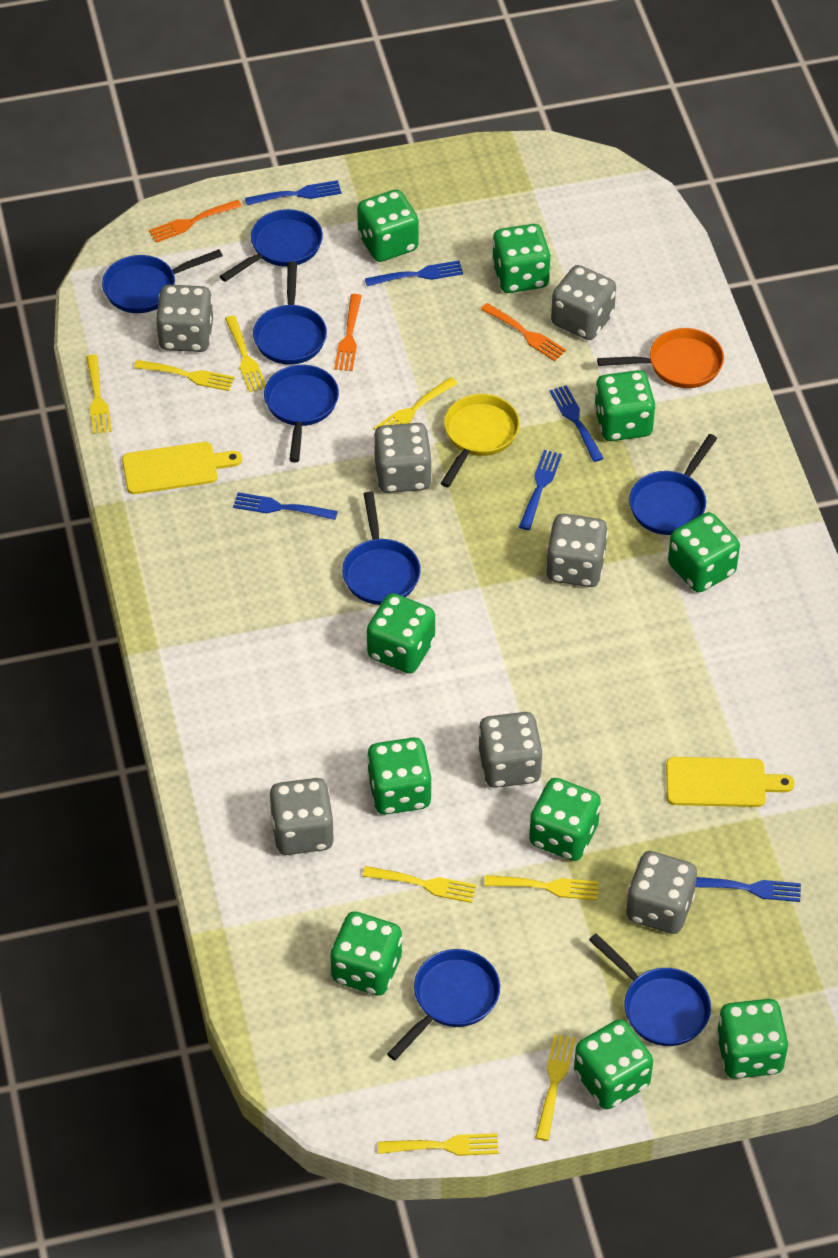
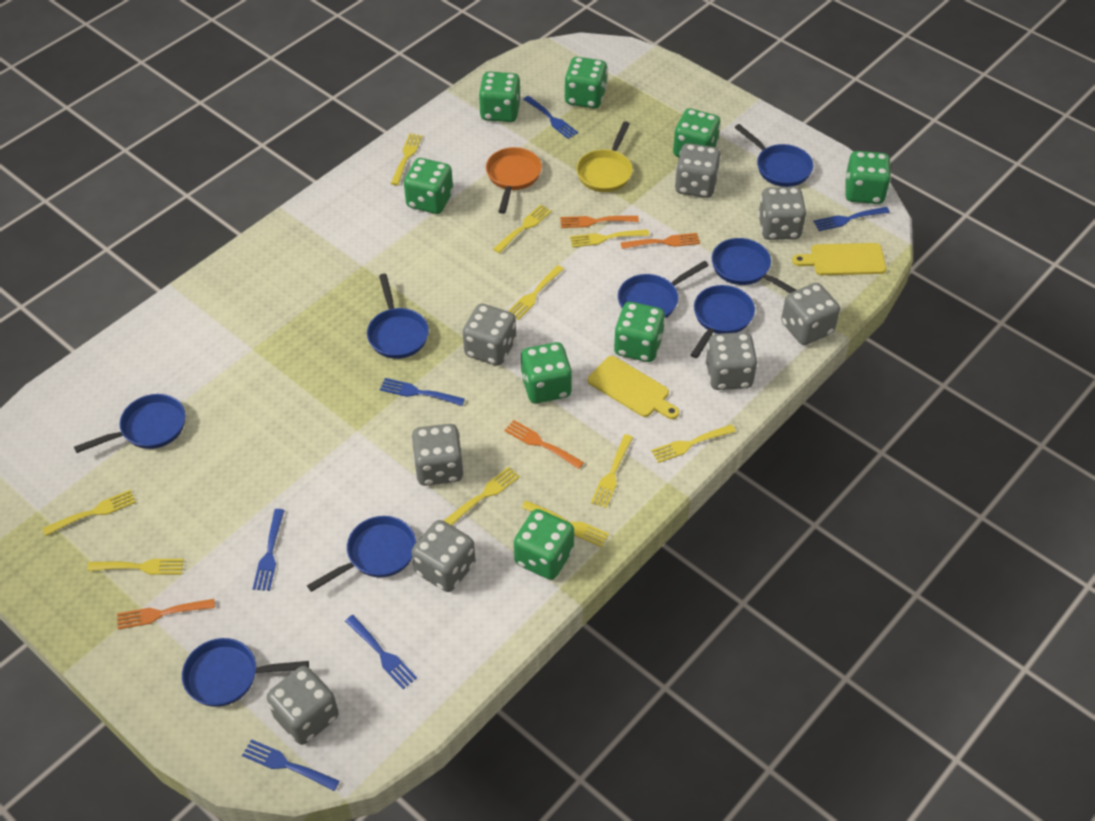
green dice: [330,912,402,996] [357,190,419,262] [367,593,435,673] [367,737,432,815] [492,224,550,293] [529,778,601,861] [574,1019,653,1109] [594,370,656,441] [668,512,740,592] [716,999,788,1079] = 10 -> [404,158,453,214] [479,71,521,122] [514,509,574,580] [521,342,572,403] [564,57,608,108] [614,302,665,362] [673,108,721,157] [845,151,891,204] = 8
grey dice: [155,285,213,352] [270,778,334,855] [373,423,432,493] [478,712,543,788] [546,514,608,587] [551,265,616,340] [626,851,697,934] = 7 -> [267,666,339,745] [411,424,464,486] [412,520,475,592] [463,304,516,366] [675,143,721,198] [706,332,758,390] [758,187,806,240] [781,283,840,345] = 8
orange fork: [149,200,242,243] [334,294,362,371] [481,303,566,361] = 3 -> [117,599,215,629] [504,420,584,469] [560,216,639,228] [621,233,700,249] = 4
yellow fork: [86,354,112,434] [134,360,235,391] [225,316,266,392] [362,866,476,903] [374,377,458,431] [378,1133,499,1156] [484,875,598,900] [535,1034,575,1141] = 8 -> [42,490,136,536] [87,559,184,575] [391,133,423,185] [444,467,520,526] [493,205,552,253] [508,265,564,320] [522,501,609,547] [570,229,649,247] [591,434,633,508] [651,424,736,463] = 10

